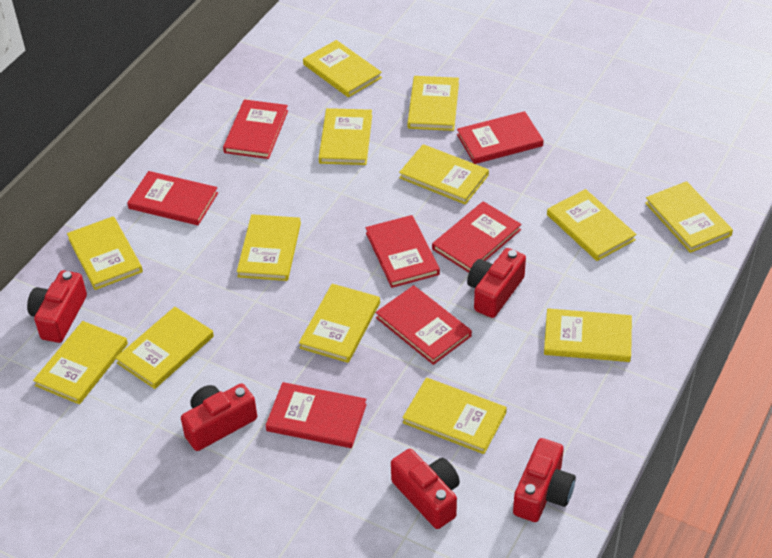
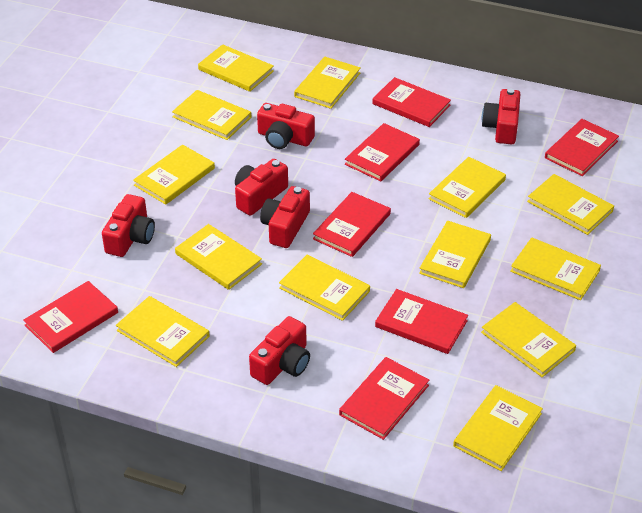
red camera: [27,270,87,343] [181,383,257,451] [391,449,460,529] [467,248,526,318] [513,438,576,522] = 5 -> [102,194,155,257] [235,159,288,216] [249,316,310,385] [257,103,315,149] [260,186,310,248] [482,88,520,144] = 6

